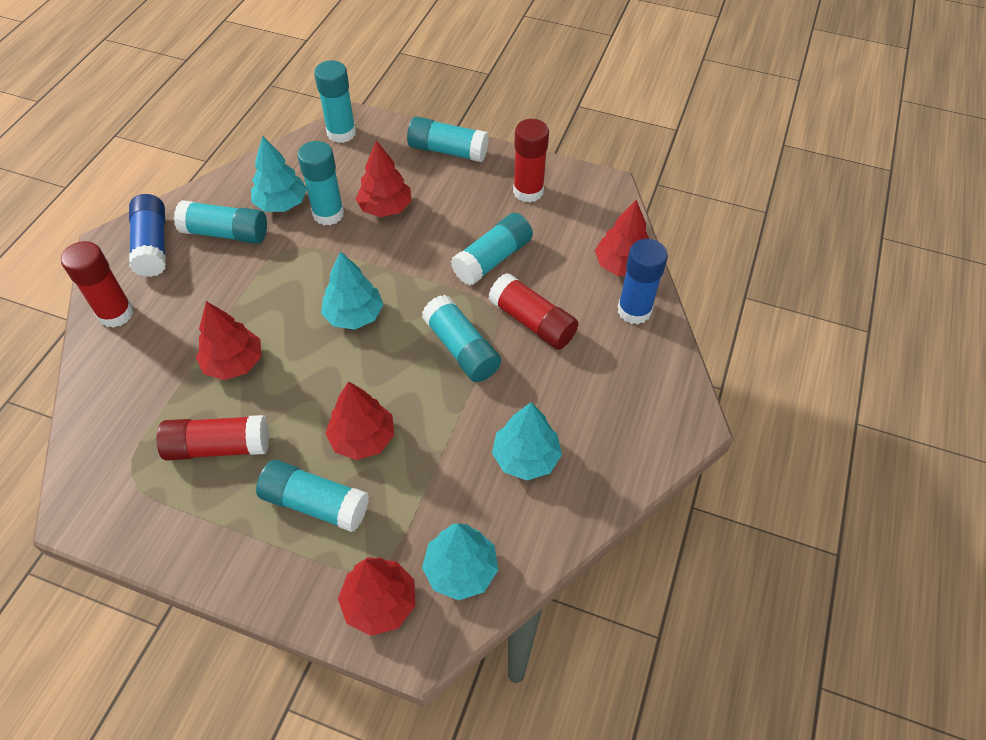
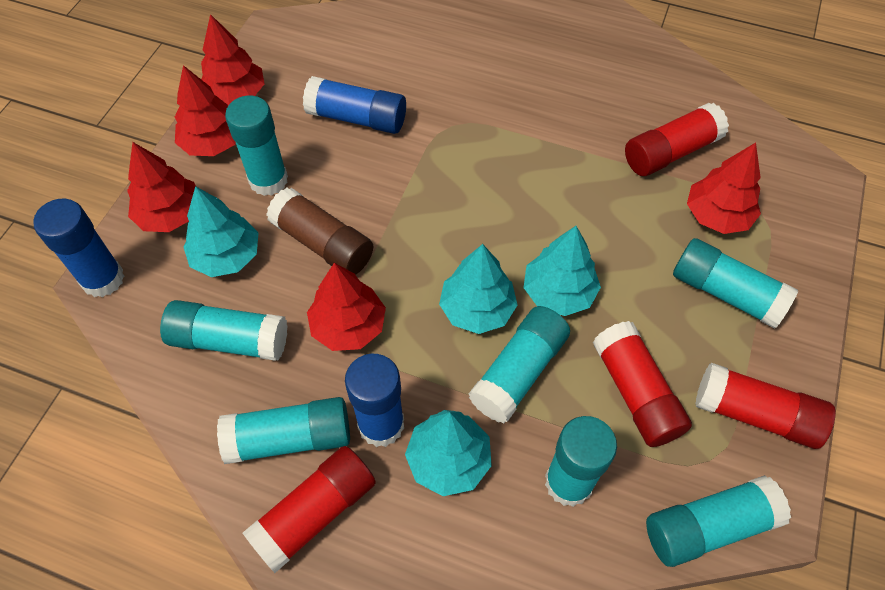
blue glue stick: [129,194,166,277] [618,239,668,324] = 2 -> [33,199,124,297] [303,76,406,134] [345,354,404,447] = 3
brown glue stick: none = 0 -> [266,188,373,275] = 1

